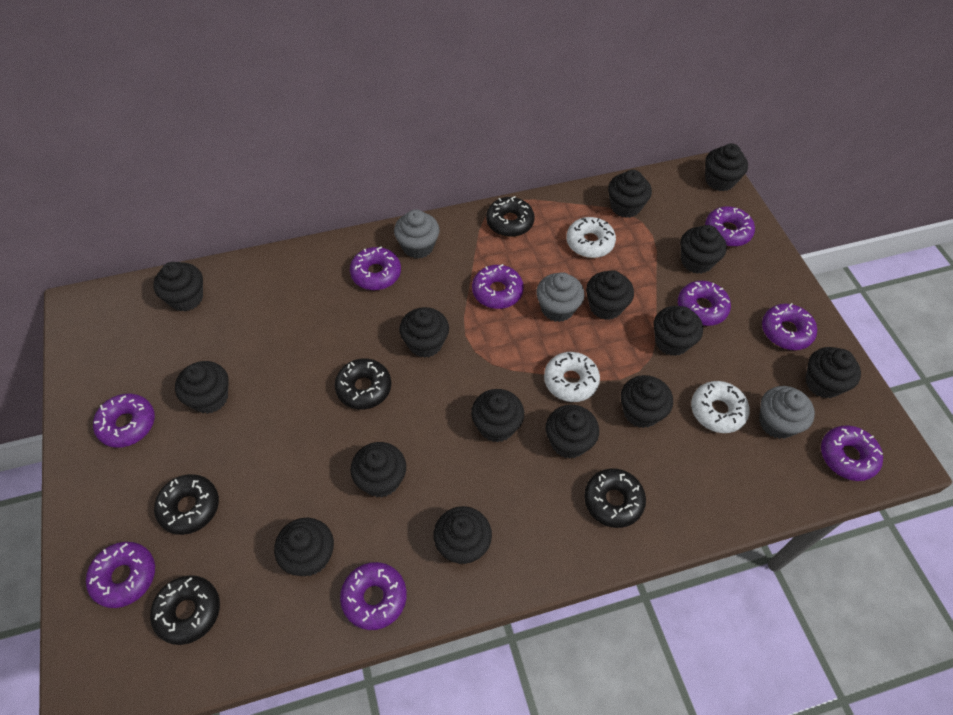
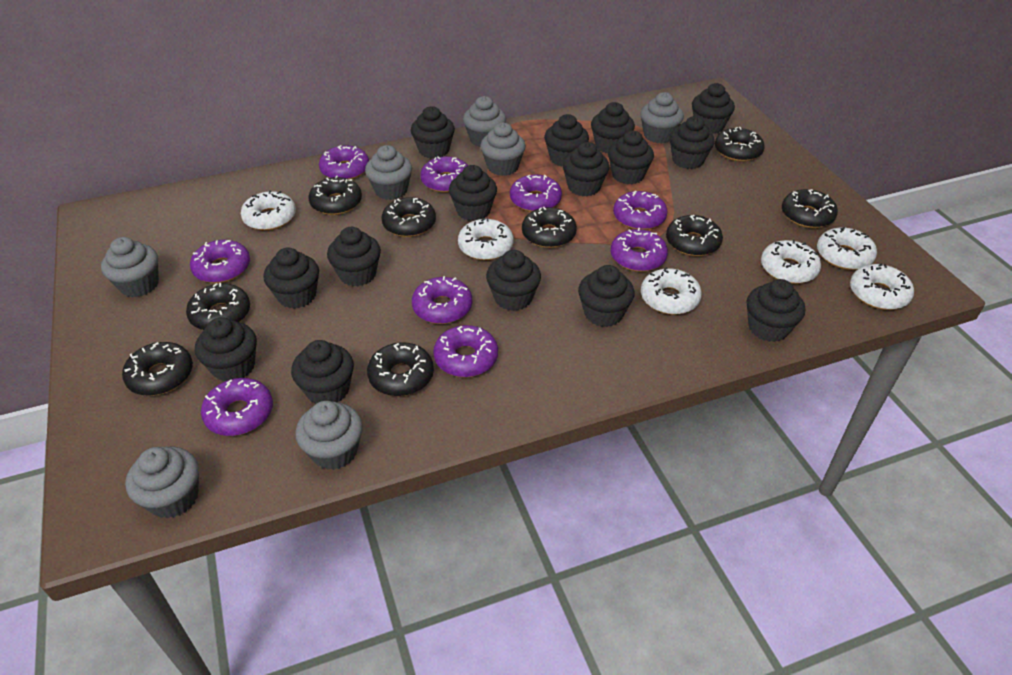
black donut: [150,575,220,645] [154,474,219,535] [335,358,391,409] [486,196,535,237] [584,469,646,528] = 5 -> [122,342,193,396] [186,283,250,330] [309,176,362,215] [367,342,434,396] [381,197,436,237] [522,207,577,248] [666,215,723,256] [715,127,765,162] [782,189,838,228] = 9
grey cupcake: [394,210,439,259] [536,272,584,322] [759,386,815,439] = 3 -> [101,237,159,297] [125,447,199,518] [295,401,363,470] [365,145,412,200] [463,96,506,147] [480,122,526,176] [640,92,684,143] = 7
white donut: [544,352,600,402] [566,217,616,258] [691,381,750,433] = 3 -> [241,190,296,231] [458,218,514,260] [641,267,702,315] [761,240,821,284] [817,227,877,270] [850,263,914,310] = 6

